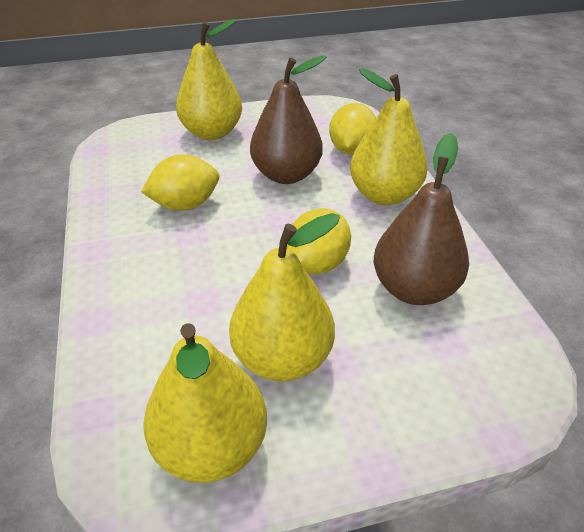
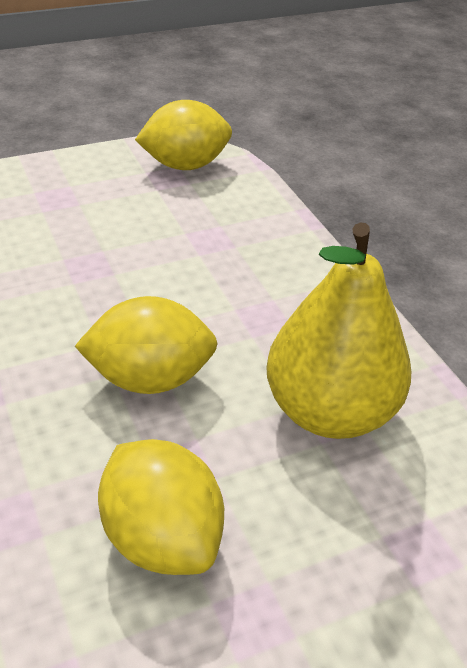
brown pear: [250,55,326,184] [373,133,469,305] = 2 -> none = 0
yellow pear: [143,323,267,483] [176,19,242,140] [229,213,340,381] [350,68,428,205] = 4 -> [266,222,411,439] = 1

